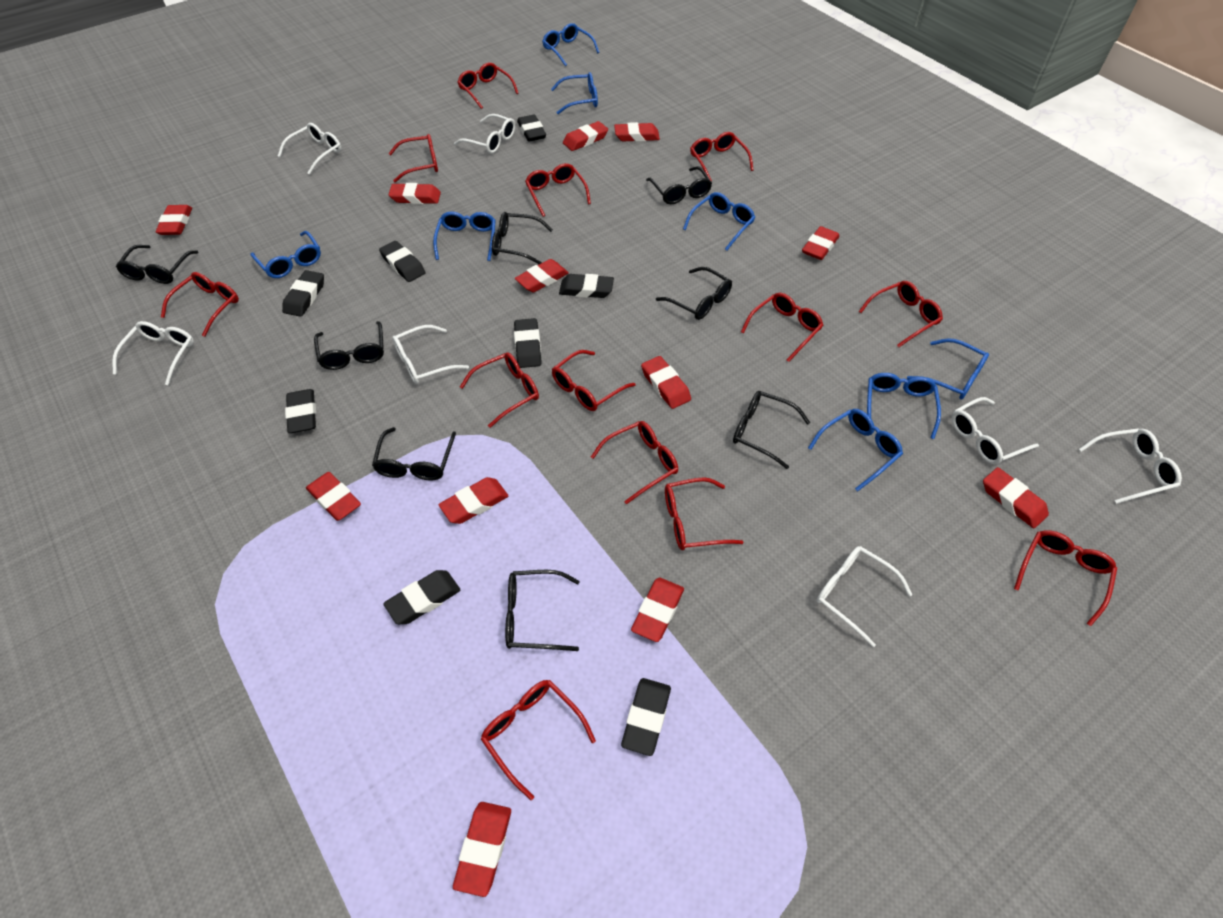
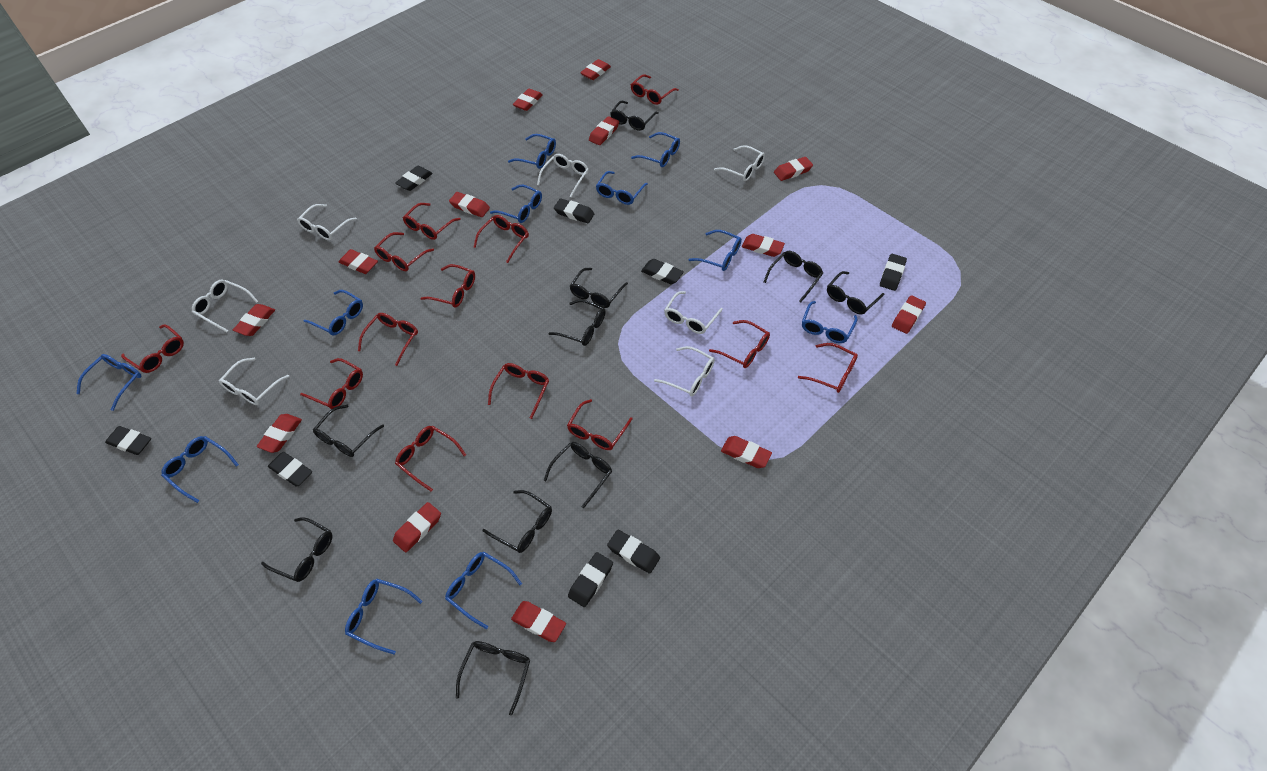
black glasses: [116,245,198,284] [314,321,384,370] [372,427,456,480] [492,212,553,264] [505,570,580,651] [646,166,712,204] [656,267,732,320] [733,391,810,469] = 8 -> [261,517,332,582] [313,405,384,457] [456,641,530,715] [483,490,552,553] [544,442,612,509] [548,300,606,346] [570,268,628,308] [611,101,659,131] [764,251,823,302] [827,271,884,315] = 10
blue glasses: [251,231,321,278] [433,211,496,261] [542,23,599,66] [551,72,598,114] [683,192,755,251] [808,409,903,491] [867,373,941,439] [907,338,989,399] = 8 -> [76,354,142,411] [161,436,239,503] [304,290,363,336] [345,579,422,654] [445,552,522,629] [490,185,542,223] [508,134,556,169] [596,171,648,205] [631,132,680,167] [688,230,742,271] [802,301,858,343] = 11
red eraser: [155,205,192,235] [306,472,361,521] [388,183,441,204] [438,477,508,524] [453,802,511,897] [515,259,569,293] [563,121,608,151] [614,122,660,142] [631,578,684,642] [641,356,691,409] [802,226,840,260] [983,467,1049,528] = 12 -> [233,304,275,336] [257,414,302,453] [339,249,378,274] [393,502,441,552] [449,192,490,217] [511,601,566,642] [513,89,543,111] [580,59,611,80] [589,116,619,145] [721,436,772,468] [742,234,785,257] [774,157,813,181] [892,295,926,334] = 13

